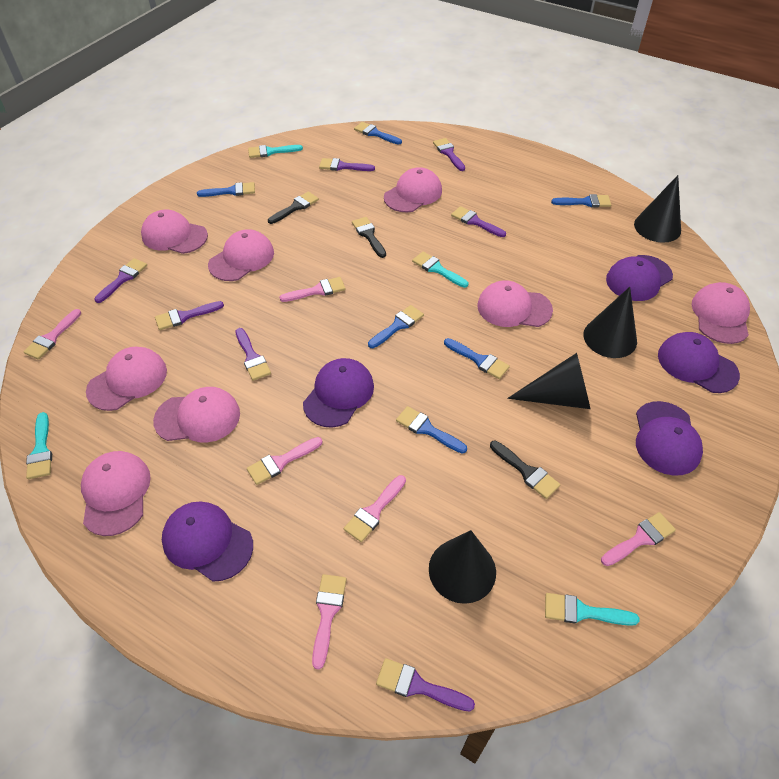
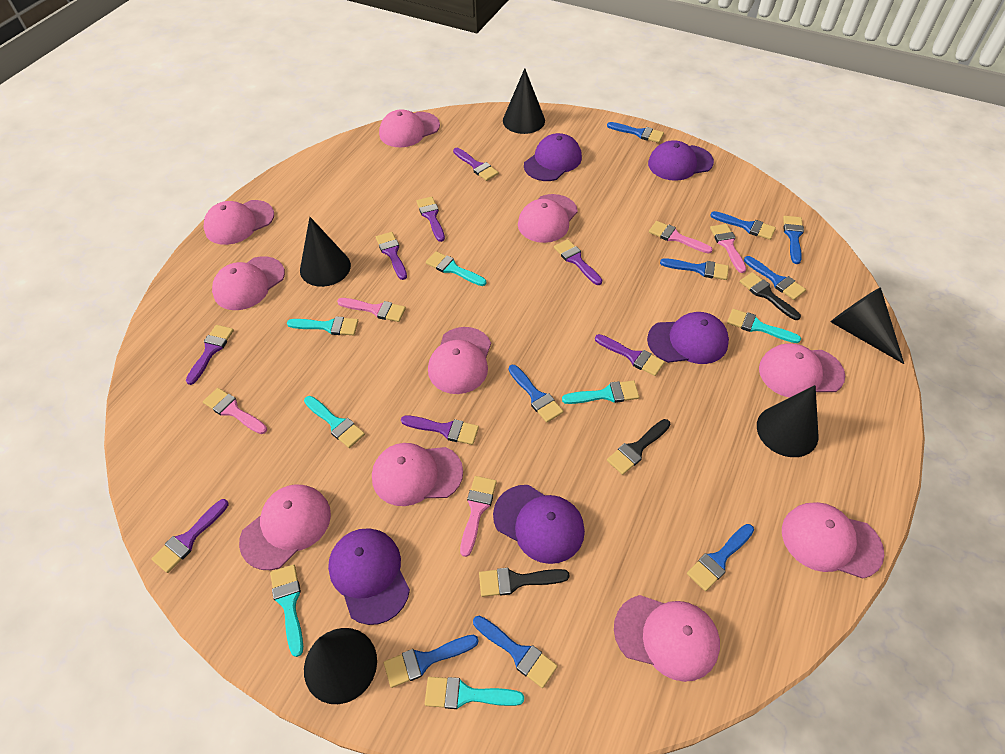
black cone: [429,530,496,604] [507,353,591,409] [583,287,637,358] [634,175,681,243] = 4 -> [300,217,351,287] [304,628,377,704] [503,68,545,134] [757,385,819,457] [831,287,904,364] = 5
blue brush: [197,182,255,197] [354,122,402,145] [368,305,424,348] [396,406,467,453] [444,338,510,379] [551,194,611,207] = 6 -> [384,635,479,688] [473,616,558,688] [509,365,563,423] [607,122,664,143] [660,258,729,280] [687,524,754,591] [710,211,776,240] [744,256,806,300] [783,216,804,264] = 9
pink brush: [23,309,81,360] [247,437,323,485] [279,277,346,302] [312,574,347,670] [344,475,406,542] [601,512,676,566] = 6 -> [203,388,267,434] [337,298,406,322] [460,476,497,557] [649,221,713,254] [710,224,746,273] = 5
pink cap: [81,451,151,536] [86,347,167,411] [141,210,208,254] [153,387,240,443] [208,229,274,281] [384,167,442,212] [477,280,553,327] [692,282,750,344] = 8 -> [204,200,274,245] [212,256,285,310] [239,484,331,570] [372,443,463,506] [379,109,440,147] [428,327,491,394] [518,194,578,243] [614,595,720,682] [759,343,845,398] [782,502,884,579] = 10
purple brush: [94,258,147,303] [155,301,224,330] [235,328,271,381] [319,158,375,171] [376,658,475,711] [433,138,465,171] [451,206,506,237] = 7 -> [151,499,229,573] [186,325,234,385] [376,232,407,280] [401,415,479,445] [416,197,445,242] [453,148,499,181] [554,239,602,285] [595,334,665,376] = 8
turquoise brush: [26,412,52,479] [248,145,303,158] [412,252,468,288] [545,593,640,626] = 4 -> [270,564,303,657] [287,316,358,335] [304,396,365,448] [425,677,524,709] [426,251,486,286] [562,380,639,404] [727,309,801,343] = 7

